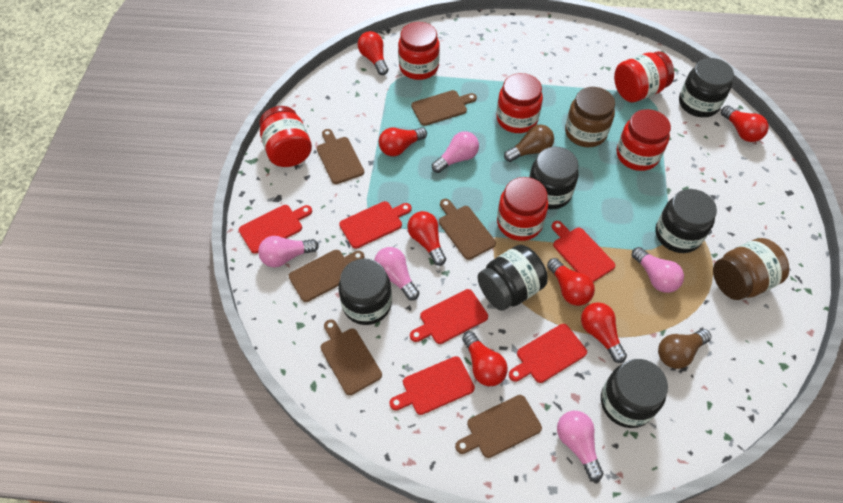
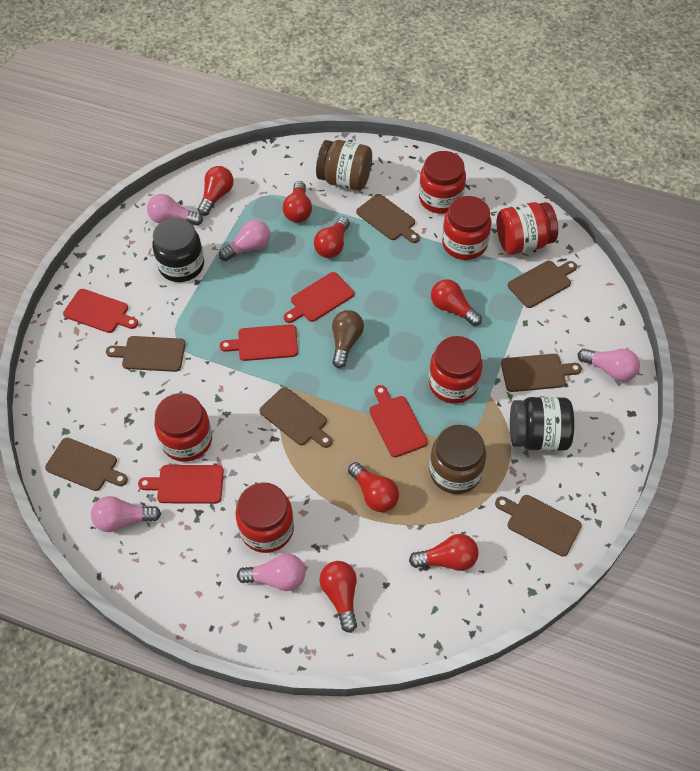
black jar: [338,258,392,325] [477,245,548,311] [529,147,579,209] [601,359,668,428] [655,189,717,253] [679,58,734,117] = 6 -> [152,218,204,282] [510,397,574,451] = 2
brown cutting board: [289,250,364,302] [317,129,364,184] [321,319,382,395] [411,90,477,126] [439,199,496,260] [455,395,542,458] = 6 -> [45,438,128,491] [106,336,186,372] [259,387,332,448] [356,194,420,243] [495,495,582,557] [501,354,582,392] [508,261,577,308] = 7
brown light bulb: [504,124,554,162] [658,329,711,369] = 2 -> [332,310,364,368] = 1
red cutting board: [239,205,312,254] [339,201,412,249] [389,356,475,415] [410,289,488,344] [509,324,587,383] [551,221,615,282] = 6 -> [63,289,138,333] [138,465,224,504] [220,324,298,361] [284,272,354,323] [369,385,428,457] = 5

